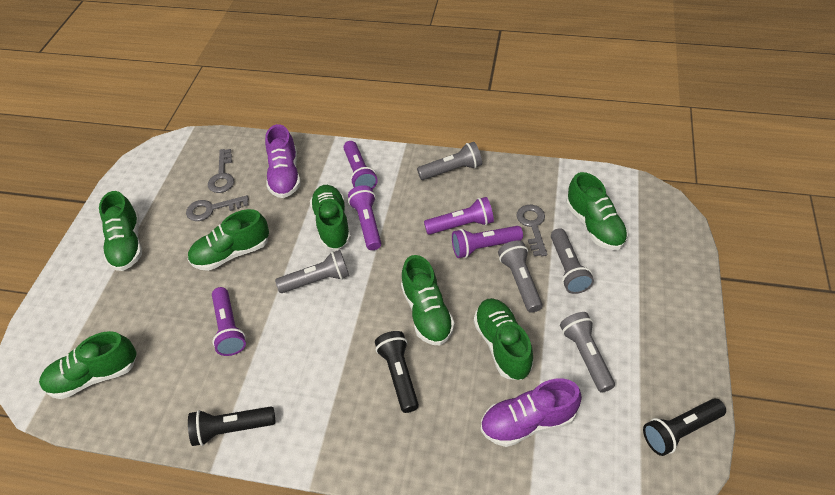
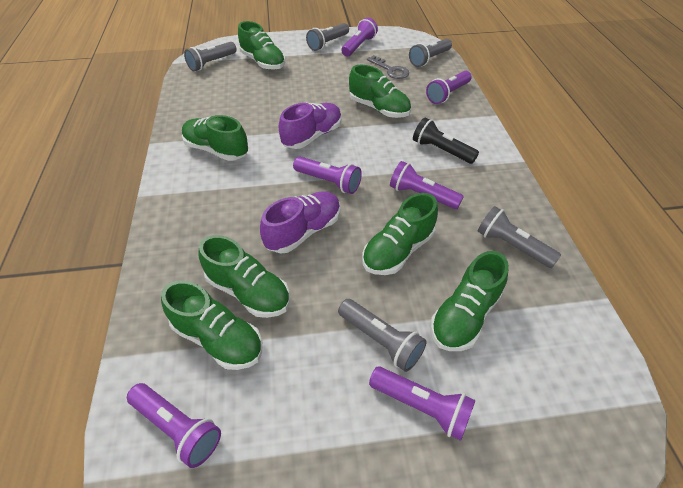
black flashlight: [188,407,275,446] [375,331,419,413] [643,399,726,456] = 3 -> [413,118,479,164] = 1
grey key: [186,195,249,221] [208,149,234,193] [516,205,547,256] = 3 -> [367,55,409,79] = 1
purple flashlight: [212,287,246,356] [343,141,378,189] [348,185,381,250] [424,197,494,235] [452,226,523,258] = 5 -> [127,383,221,468] [293,157,362,194] [341,17,378,56] [369,367,475,441] [390,161,464,209] [426,71,472,104] = 6

